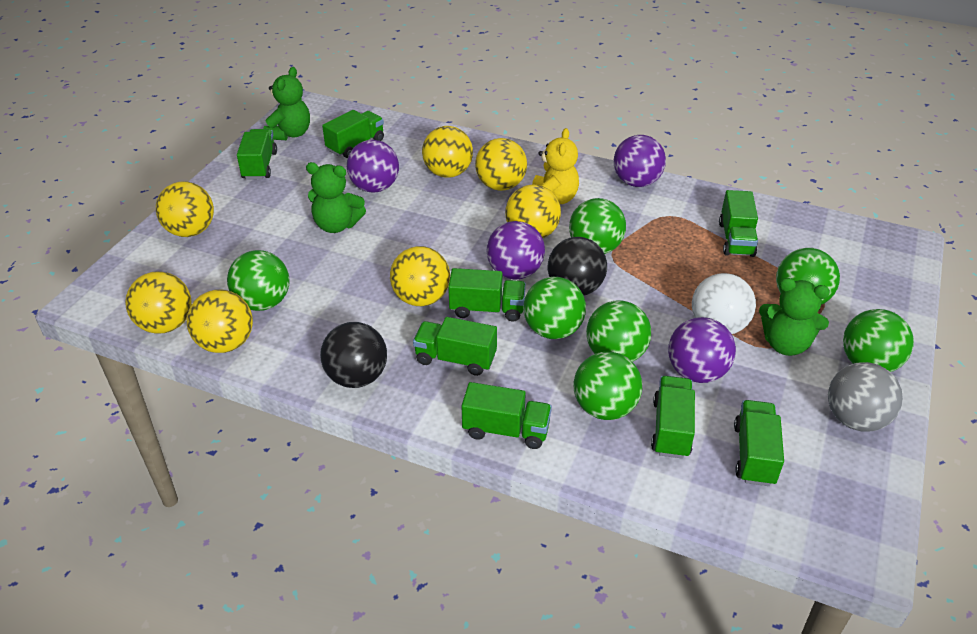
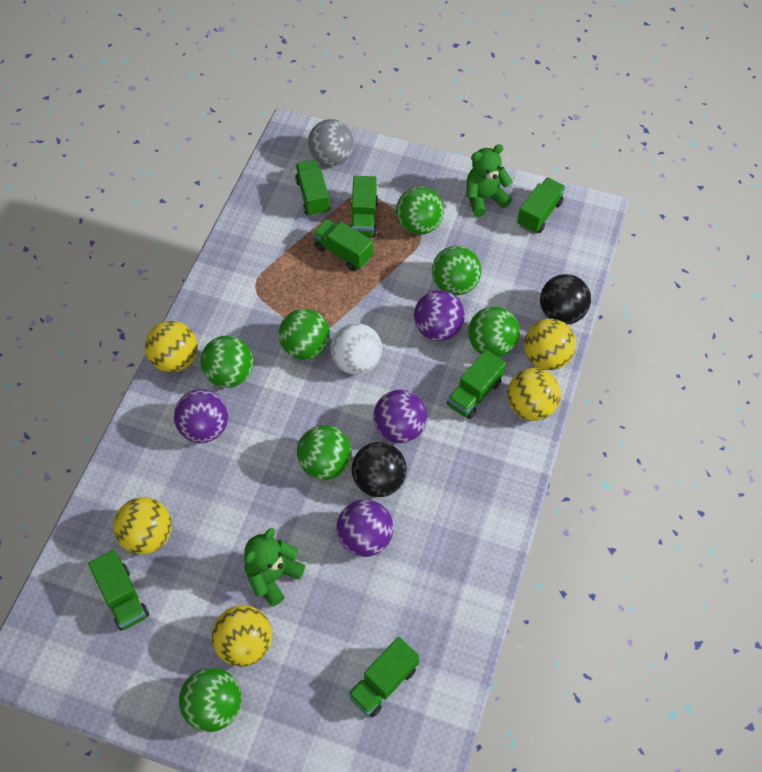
green teddy bear: [263,67,310,140] [306,162,366,233] [759,278,830,356] = 3 -> [244,528,305,607] [466,144,513,217] = 2
green truck: [237,129,277,179] [322,110,384,158] [413,317,497,376] [448,268,526,322] [462,382,552,449] [651,376,695,459] [719,190,758,257] [734,400,784,486] = 8 -> [88,550,149,631] [295,160,331,217] [313,219,373,271] [348,637,420,717] [350,176,378,237] [447,349,506,419] [517,178,565,234] = 7
yellow ball: [125,271,192,334] [156,182,214,237] [186,290,253,353] [390,246,450,306] [422,126,473,178] [475,138,527,191] [505,184,561,238] = 7 -> [113,497,172,555] [145,321,198,372] [212,605,272,667] [507,368,561,421] [524,319,576,370] = 5
yellow teddy bear: [532,128,579,204] = 1 -> none = 0

